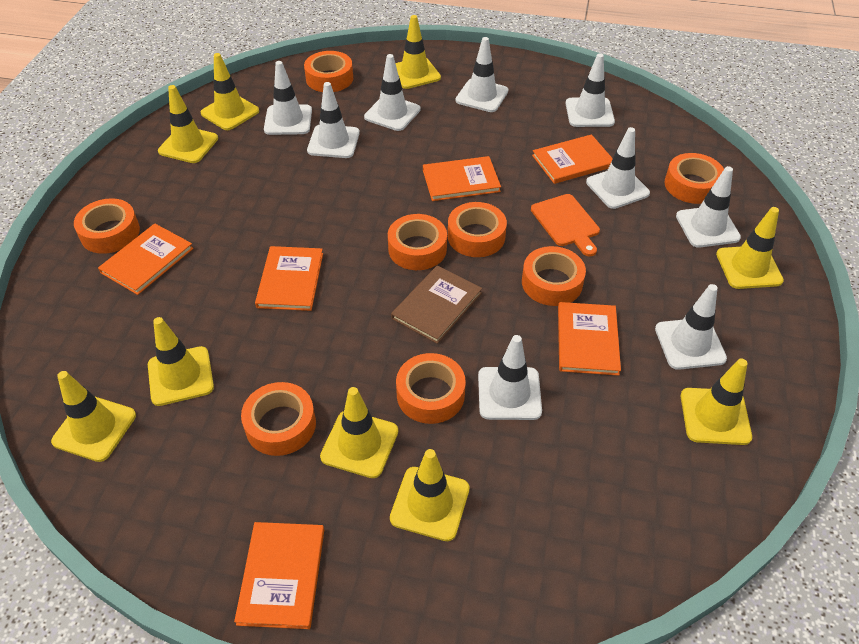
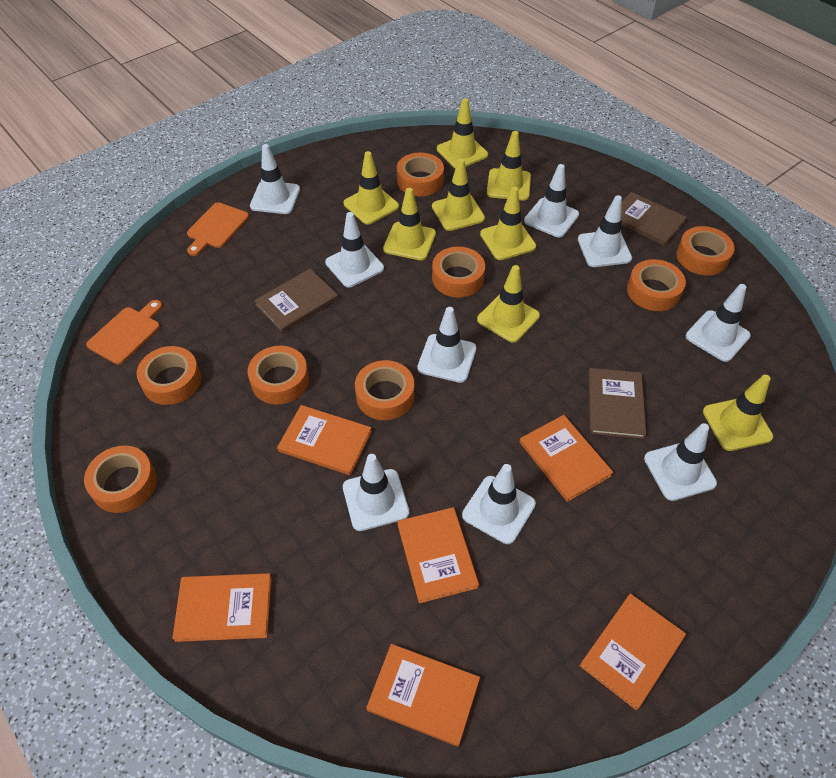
brown book: [391,266,482,344] = 1 -> [254,269,338,333] [588,368,646,439] [621,192,687,246] = 3
orange cutting board: [531,194,600,256] = 1 -> [86,300,163,365] [187,202,249,256] = 2
yellow traffic cone: [51,371,136,462] [148,317,214,406] [158,85,218,163] [201,53,259,130] [320,387,398,478] [390,449,470,541] [395,15,441,89] [681,358,752,445] [716,207,784,289] = 9 -> [344,151,399,225] [383,188,436,260] [432,159,485,231] [437,98,488,168] [477,265,540,342] [480,187,536,260] [487,131,531,200] [703,375,773,451] = 8

